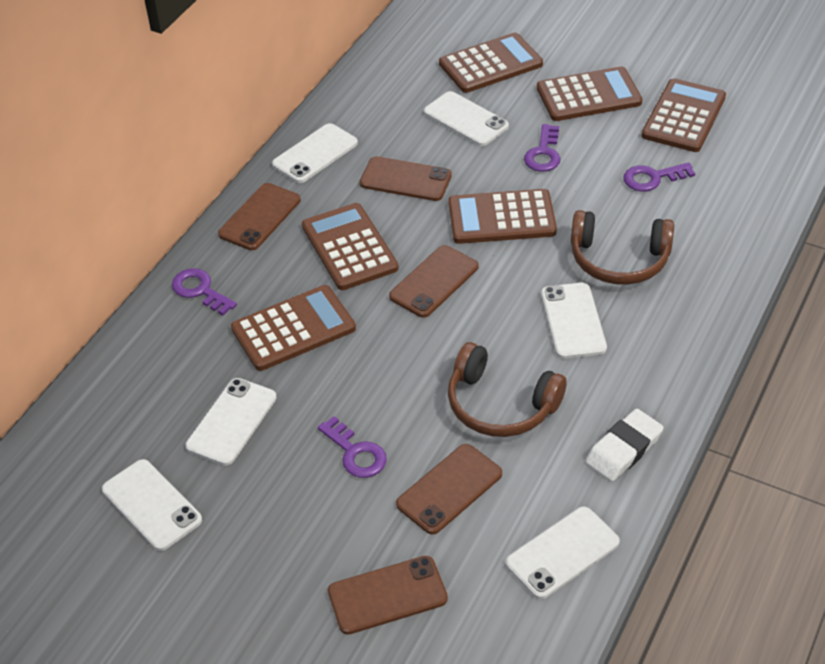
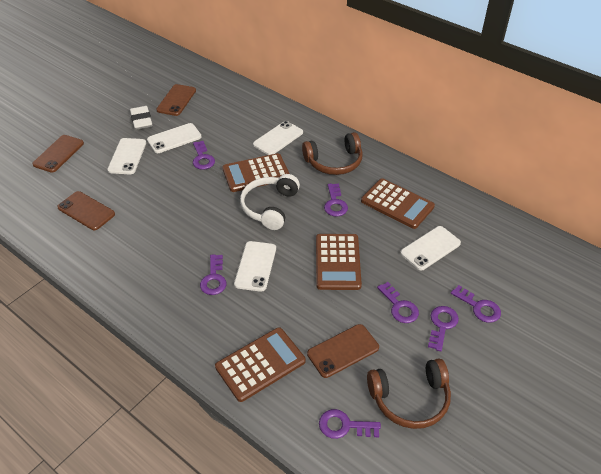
brown calculator: [231,285,356,371] [302,203,399,290] [439,32,543,93] [448,189,557,244] [537,66,642,121] [642,78,726,152] = 6 -> [215,327,306,402] [222,153,289,192] [316,234,362,290] [361,178,435,229] = 4
brown phone: [218,183,301,250] [328,556,448,635] [360,156,452,201] [389,245,479,318] [396,444,502,535] = 5 -> [32,135,84,173] [57,191,115,230] [156,84,196,116] [307,324,379,378] = 4
purple key: [172,268,237,315] [318,416,387,478] [524,124,560,172] [623,162,695,191] = 4 -> [193,141,215,170] [200,254,226,295] [319,409,381,439] [324,183,348,216] [377,282,419,323] [428,306,459,352] [451,285,501,323] = 7
white headphones: none = 0 -> [240,174,300,230] = 1
white phone: [102,459,202,551] [185,378,277,466] [272,123,358,183] [424,91,509,146] [505,506,620,599] [541,283,607,359] = 6 -> [107,138,146,174] [147,123,202,153] [234,241,276,292] [253,121,303,155] [400,226,461,270] = 5

